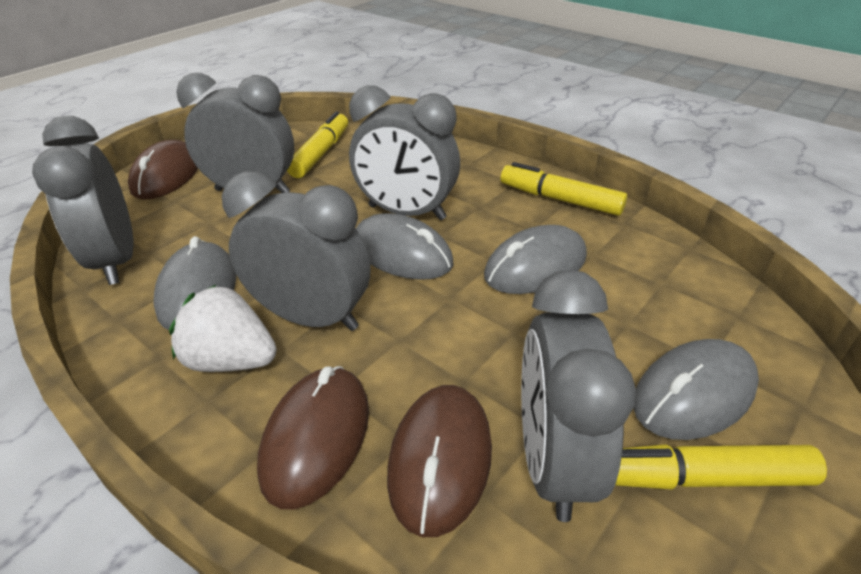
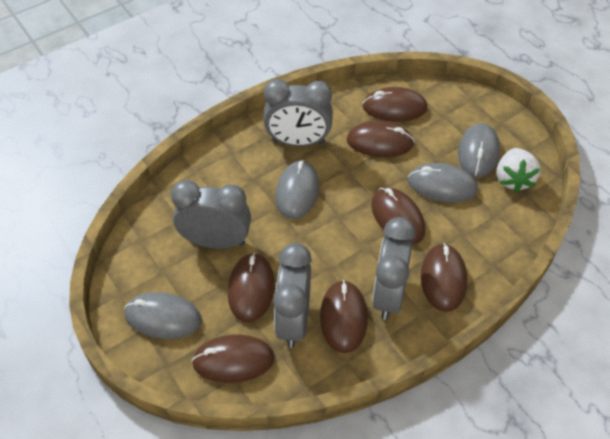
brown mouse: [128,140,198,199] [257,366,369,509] [387,385,492,537] = 3 -> [192,335,275,383] [228,252,275,322] [320,280,368,353] [347,121,415,157] [362,87,428,122] [371,187,425,245] [421,243,467,312] = 7
grey clock: [32,116,134,285] [176,73,294,193] [222,171,370,331] [349,85,460,220] [521,270,636,522] = 5 -> [171,180,251,249] [263,79,333,146] [273,243,312,348] [372,217,415,320] = 4
yellow marker: [287,111,348,178] [501,162,627,216] [616,444,827,489] = 3 -> none = 0

